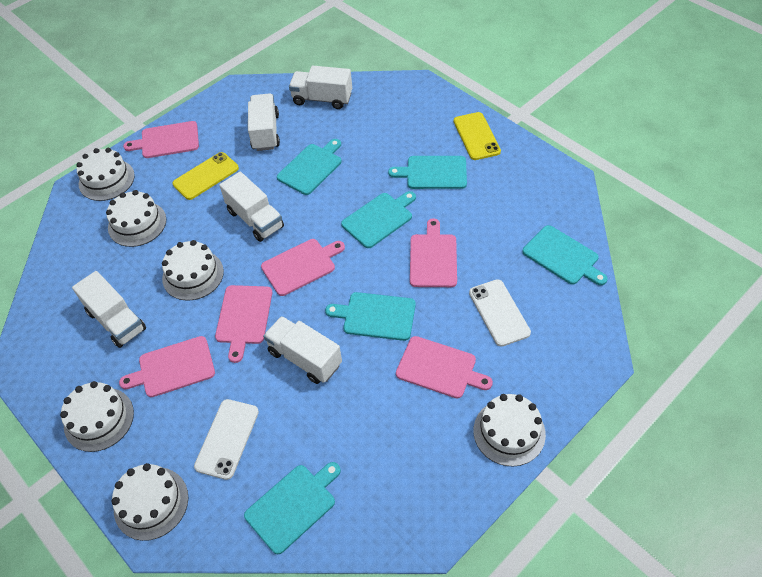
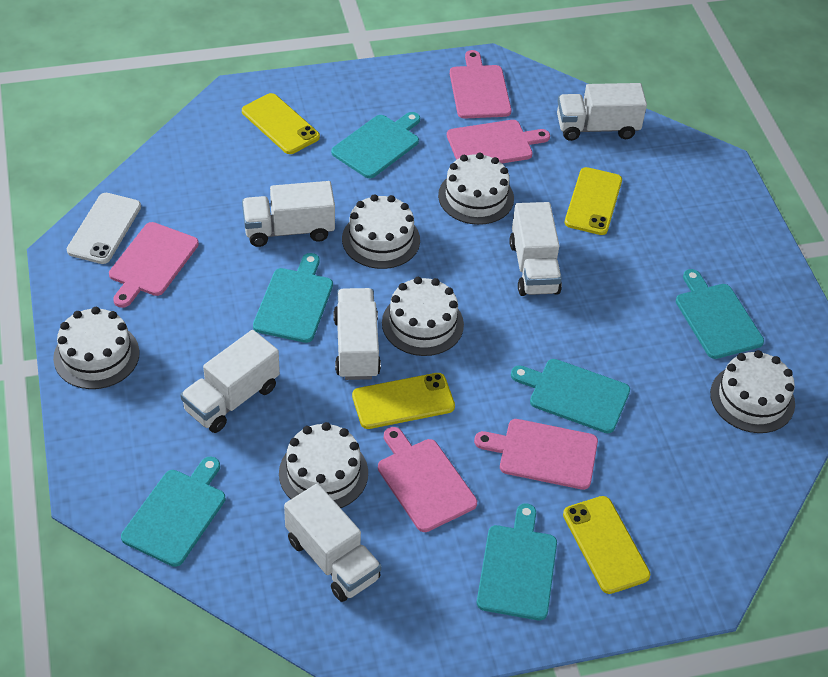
pink cutting board: [119,336,215,397] [123,121,199,158] [215,285,272,363] [261,239,345,296] [396,336,493,398] [410,218,457,287] = 6 -> [109,222,199,308] [378,427,477,532] [447,120,550,163] [450,50,511,119] [474,419,598,490] = 5
white phone: [194,399,259,480] [469,279,531,347] = 2 -> [67,193,141,264] = 1
white truck: [72,271,146,348] [219,172,284,242] [248,93,280,151] [263,316,342,384] [289,66,352,109] = 5 -> [180,330,280,433] [242,181,335,247] [284,483,381,602] [333,288,381,380] [509,202,562,296] [557,83,647,141] = 6
yellow phone: [172,152,239,200] [454,112,501,160] = 2 -> [242,93,320,154] [352,373,455,429] [563,496,650,594] [565,167,622,235] = 4

